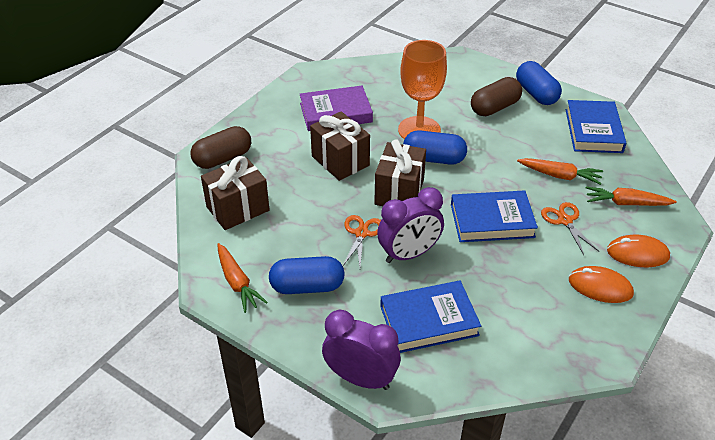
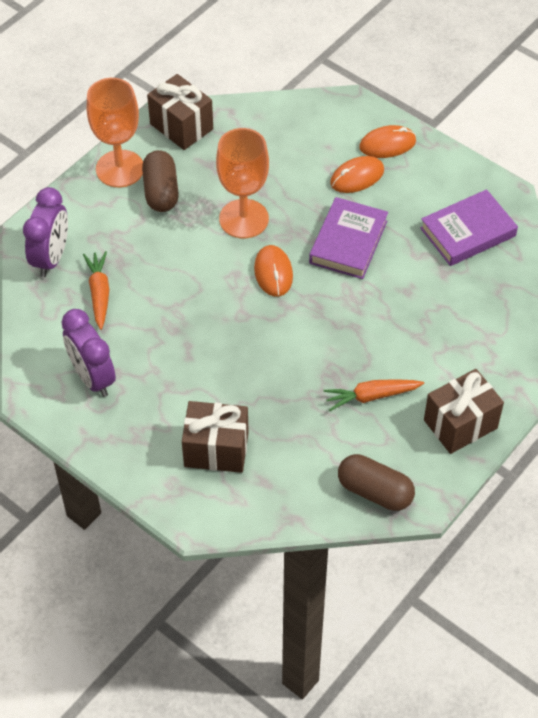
blue book: [380,281,481,353] [451,191,538,242] [566,100,626,153] = 3 -> none = 0
blue capsule: [269,256,345,294] [403,130,467,165] [516,61,562,105] = 3 -> none = 0
orange carrot: [217,243,268,313] [517,158,603,185] [586,187,677,206] = 3 -> [83,251,109,330] [324,379,424,411] = 2
orange goblet: [398,40,447,139] = 1 -> [87,78,143,187] [216,128,269,238] = 2
orange mouse: [569,266,634,303] [607,234,670,267] = 2 -> [254,245,293,297] [330,156,384,193] [359,125,416,158] = 3
orange scissors: [343,215,381,267] [541,202,599,255] = 2 -> none = 0
purple book: [300,86,373,131] = 1 -> [309,197,388,279] [420,189,518,266] = 2

